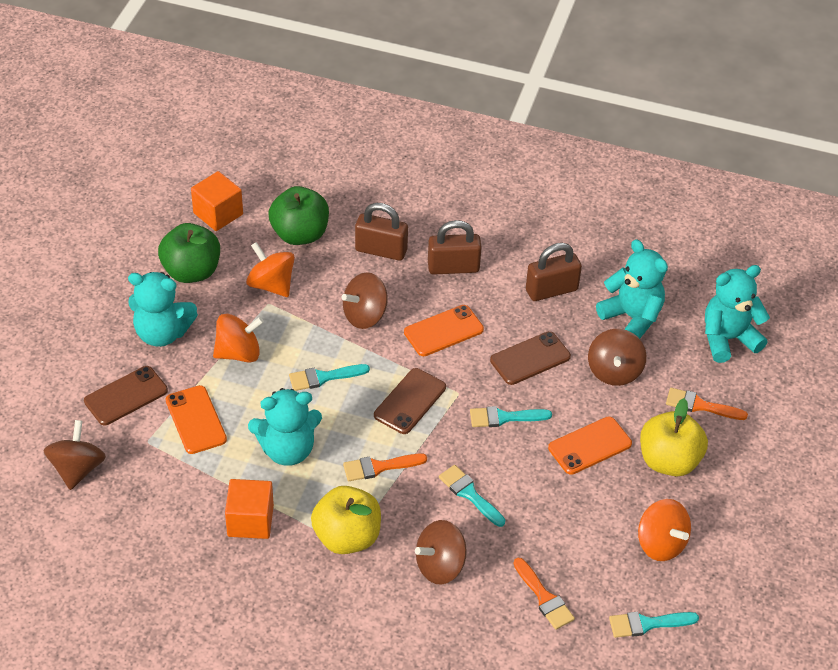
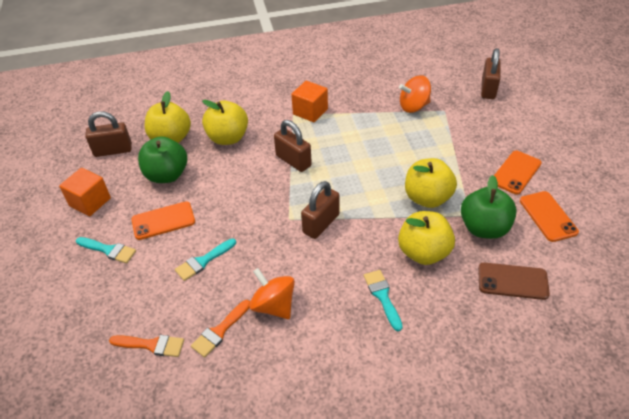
brown padlock: [355,203,408,261] [428,220,482,275] [526,243,582,301] = 3 -> [85,111,132,157] [274,120,312,172] [301,181,340,239] [481,48,501,99] = 4
brown phone: [84,366,168,425] [374,368,446,434] [490,331,571,385] = 3 -> [478,263,550,300] = 1
brown spinning top: [44,420,106,490] [342,272,387,329] [415,520,467,585] [588,329,646,386] = 4 -> none = 0
orange brush: [343,454,427,481] [513,558,575,630] [666,388,748,420] = 3 -> [109,335,184,357] [191,300,250,358] = 2
orange spinning top: [213,314,264,363] [246,242,295,297] [638,499,691,561] = 3 -> [249,268,295,319] [399,75,431,113] = 2
turquoise brush: [289,364,370,391] [439,465,505,527] [470,406,552,427] [609,612,699,638] = 4 -> [76,237,136,263] [175,239,236,281] [364,270,403,331] = 3
turquoise teddy bear: [128,272,198,347] [248,388,322,466] [596,239,668,339] [705,265,770,363] = 4 -> none = 0
yellow apple: [311,486,381,554] [640,398,708,476] = 2 -> [145,91,191,143] [202,100,248,145] [398,211,455,265] [405,158,457,208] = 4

